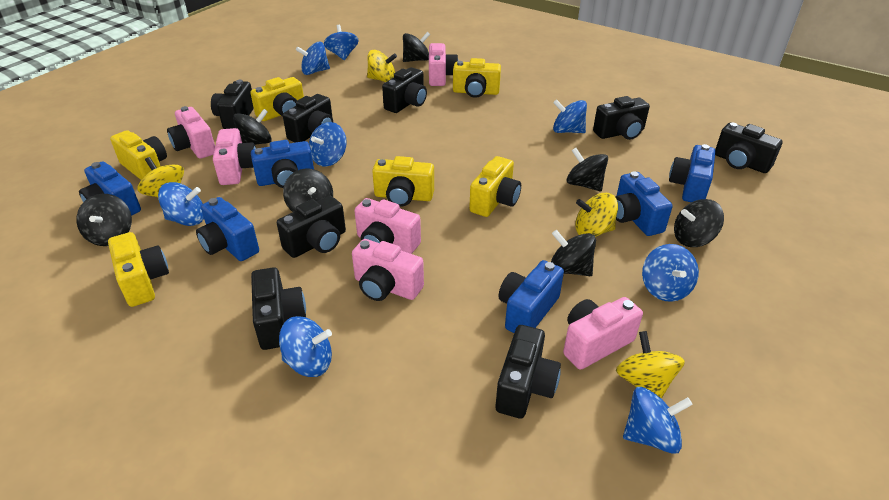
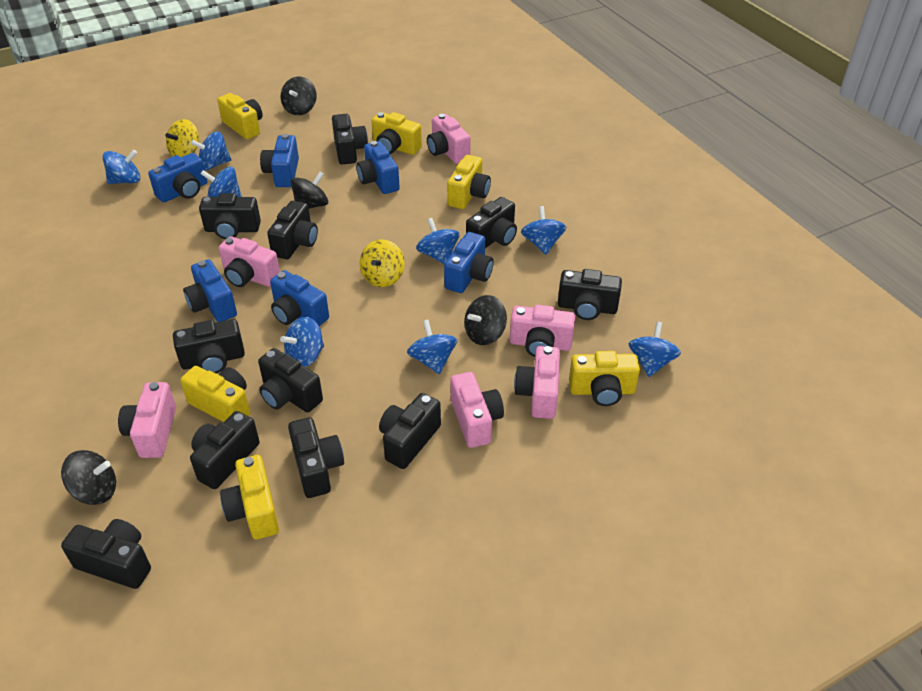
black camera: [211,80,254,129] [251,267,306,350] [277,196,346,258] [283,94,333,143] [382,67,427,113] [495,325,561,419] [593,96,650,140] [715,122,783,173] = 8 -> [61,519,151,589] [173,319,245,373] [190,411,260,489] [199,193,261,239] [258,348,323,413] [267,201,318,259] [288,417,344,498] [332,114,368,165] [379,393,441,469] [466,197,517,248] [558,269,622,320] = 11
black spinning top: [76,194,132,246] [233,109,272,145] [283,168,333,212] [403,32,430,62] [551,230,596,276] [566,148,608,191] [674,199,724,247] = 7 -> [61,450,116,505] [281,77,317,115] [291,172,328,209] [464,295,507,345] = 4
yellow spinning top: [137,157,184,198] [367,50,397,82] [575,193,618,237] [616,331,685,399] = 4 -> [165,119,199,157] [359,239,405,287] = 2

